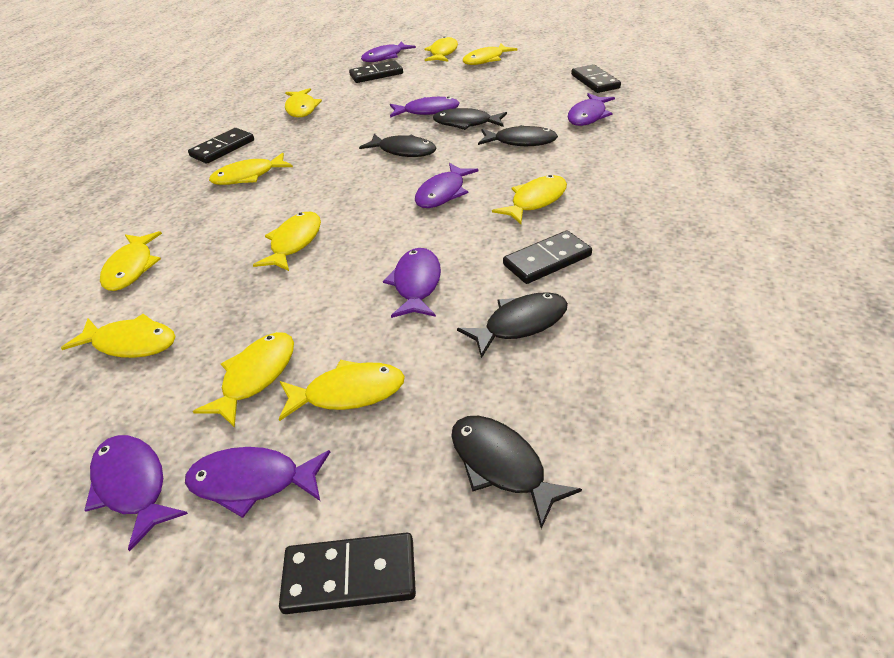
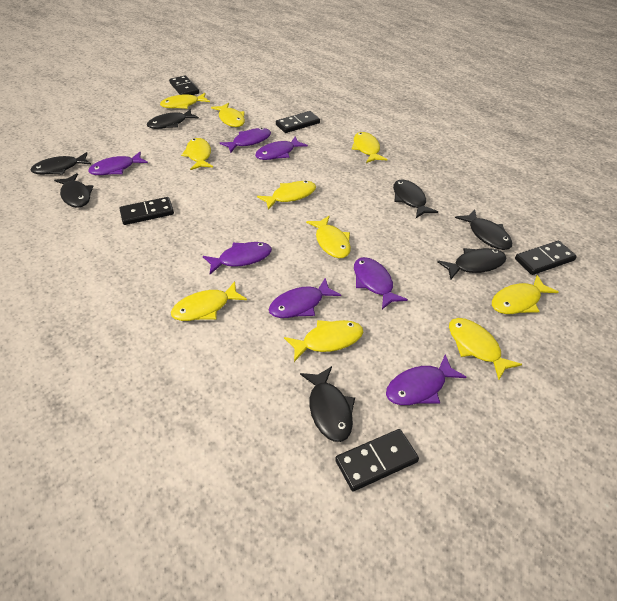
black fish: [359,134,437,157] [433,108,507,130] [451,416,582,529] [457,292,568,358] [478,125,558,146] = 5 -> [30,152,91,174] [54,173,93,208] [147,109,199,129] [300,366,355,442] [393,180,438,218] [437,248,506,279] [455,210,512,250] = 7

